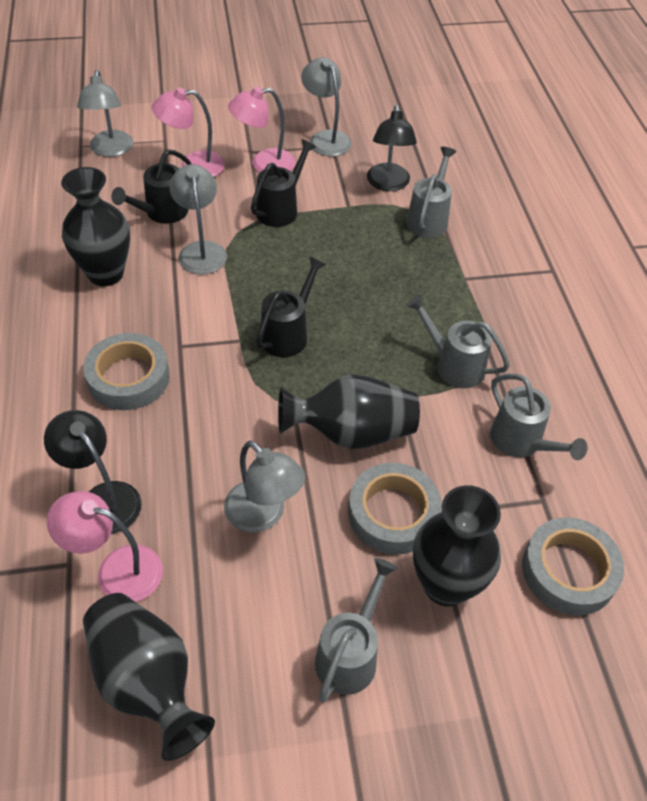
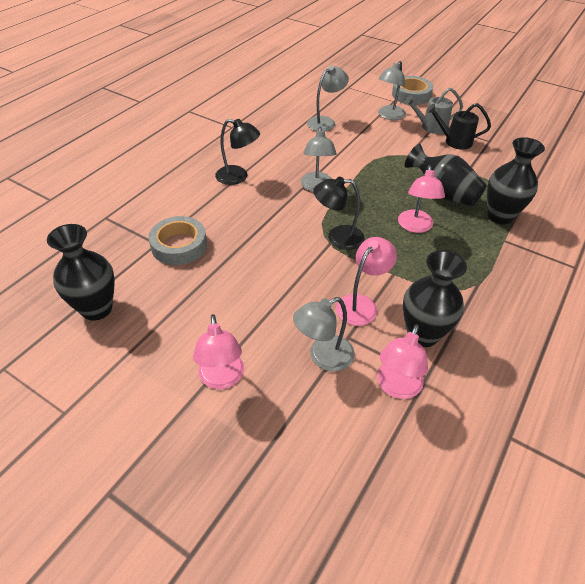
black watering can: [112,149,192,224] [251,139,316,227] [256,257,326,357] = 3 -> [426,103,491,150] = 1
grey tape: [83,333,170,410] [348,463,441,555] [522,517,624,616] = 3 -> [148,216,207,265] [392,76,433,105] = 2
grey watering can: [315,558,398,703] [406,147,456,238] [406,294,510,388] [490,374,588,460] = 4 -> [404,88,463,134] = 1
pink lamp: [47,491,163,602] [152,87,225,177] [228,87,295,173] = 3 -> [193,314,244,389] [336,237,397,326] [377,325,428,399] [398,165,445,233] = 4

